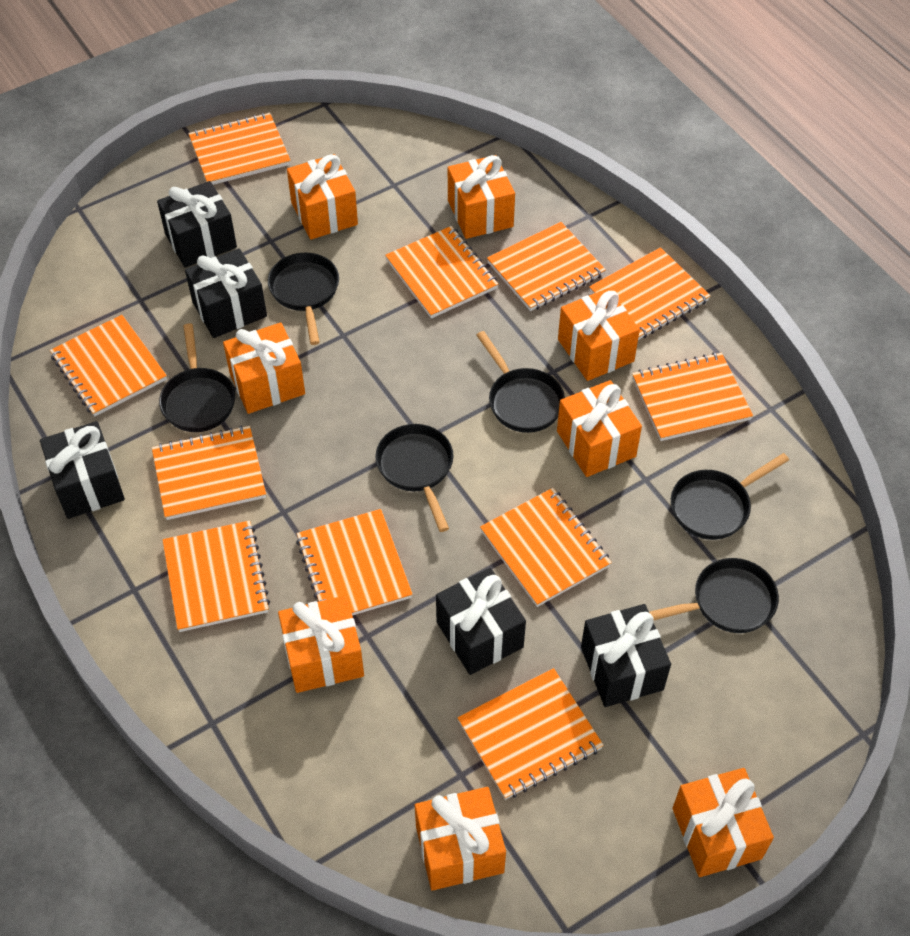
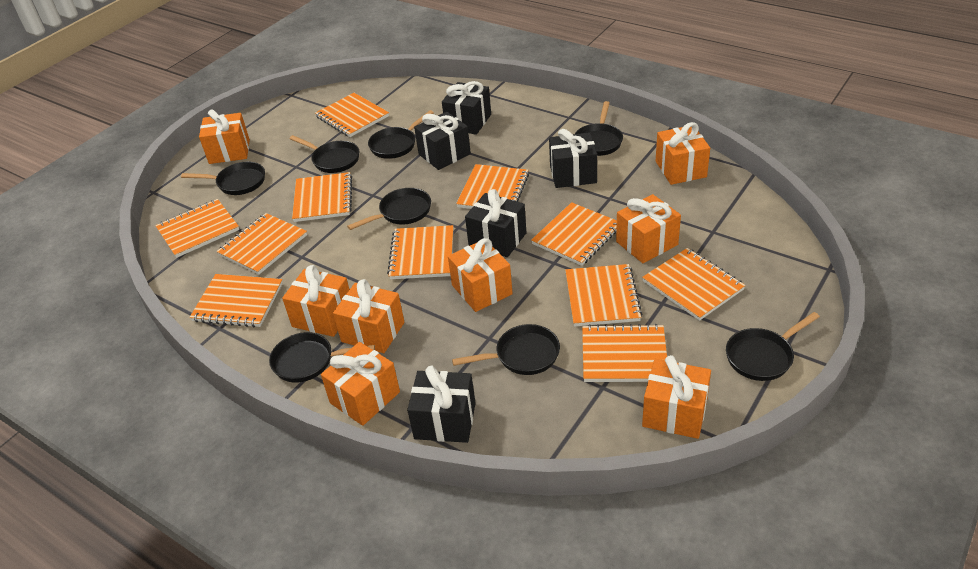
black pan: [159,323,235,432] [268,253,339,345] [375,424,454,532] [476,331,565,433] [649,558,779,633] [671,453,789,540] = 6 -> [181,162,265,195] [269,332,375,383] [290,135,360,173] [347,188,431,230] [368,110,434,159] [452,324,560,375] [575,101,623,156] [726,312,820,381] = 8

